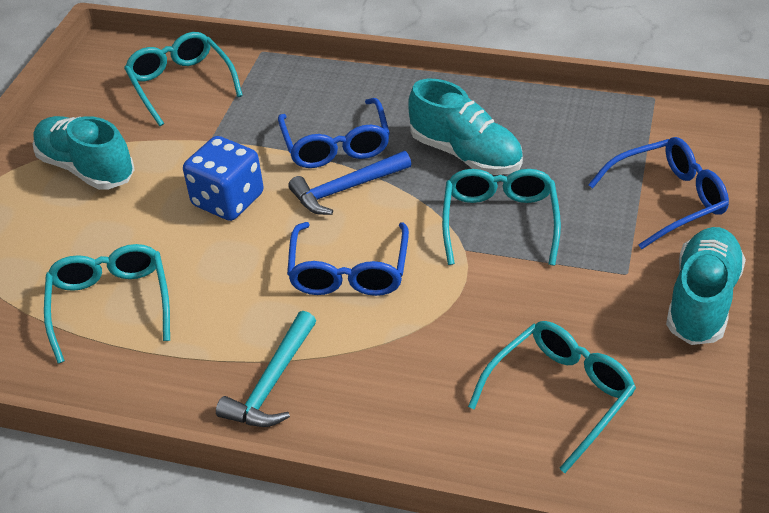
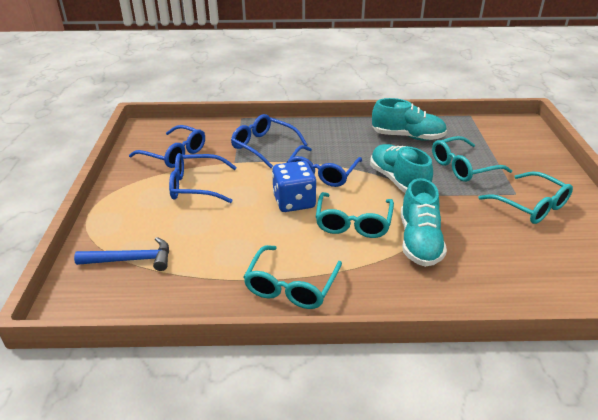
blue glasses: [278,98,390,168] [287,222,409,296] [588,137,729,249] = 3 -> [129,125,205,168] [169,153,237,203] [231,114,308,168] [287,145,362,187] = 4
turquoise hammer: [216,311,316,427] = 1 -> none = 0

